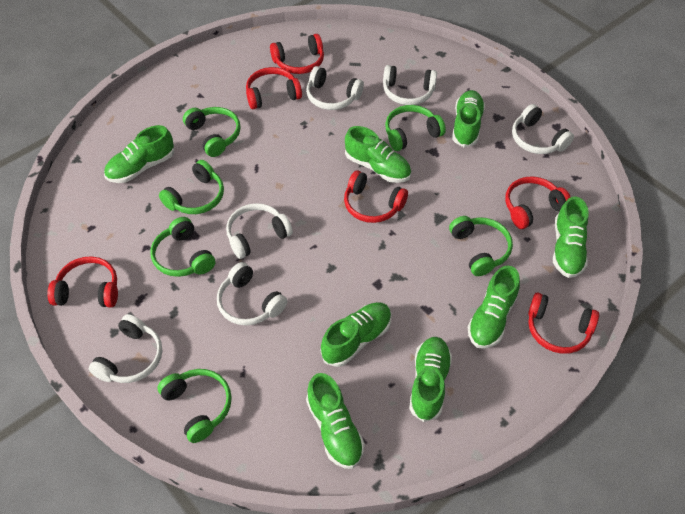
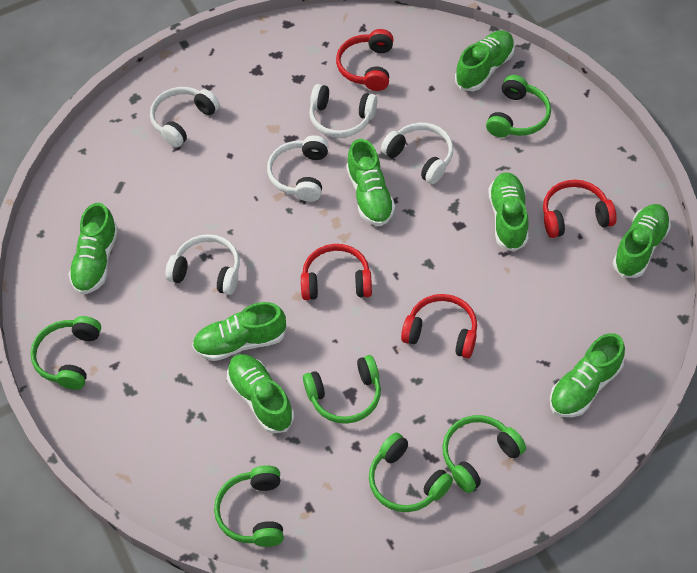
red headphones: [47,256,118,307] [246,67,302,109] [270,34,324,74] [344,170,408,223] [505,176,571,229] [528,293,599,354] = 6 -> [301,244,372,300] [336,29,393,91] [401,294,477,358] [543,180,617,238] = 4
white headphones: [89,314,162,383] [217,262,287,326] [226,203,293,259] [306,66,364,110] [383,65,437,105] [512,104,574,154] = 6 -> [150,87,220,148] [165,234,240,295] [267,135,329,202] [309,84,377,138] [381,123,453,184] = 5

